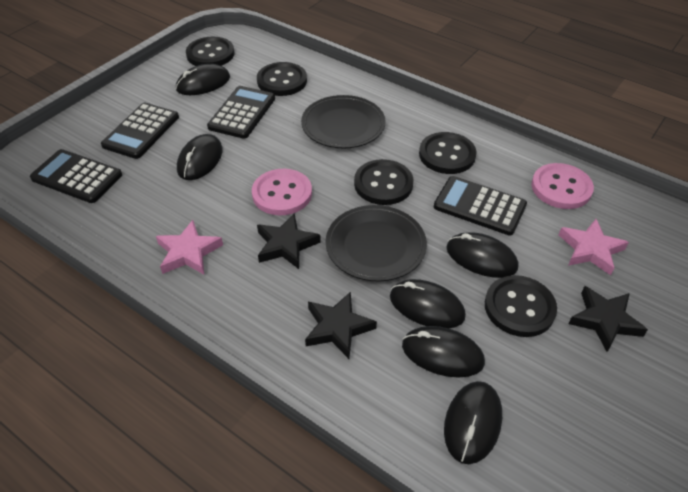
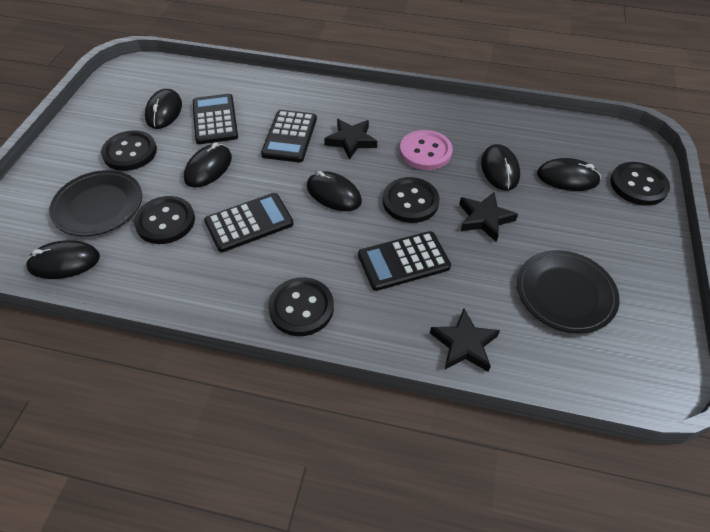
pink button: [252,169,312,215] [531,163,594,209] = 2 -> [400,130,453,170] = 1
pink star: [156,220,223,274] [559,219,629,275] = 2 -> none = 0

